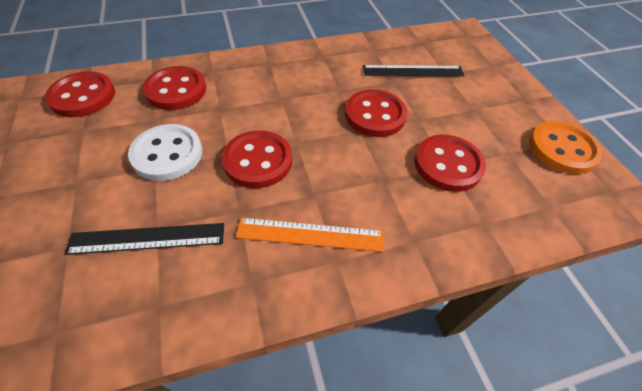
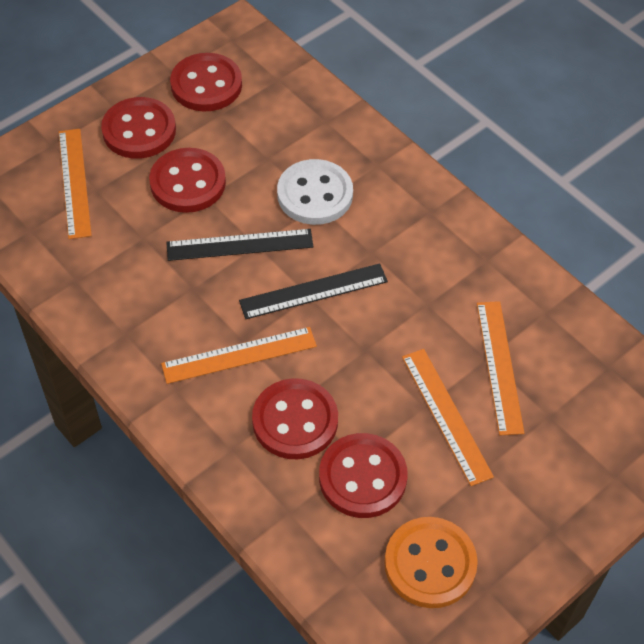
orange ruler: [236,218,384,252] = 1 -> [59,129,92,239] [161,327,317,384] [402,349,494,486] [477,301,524,435] = 4

